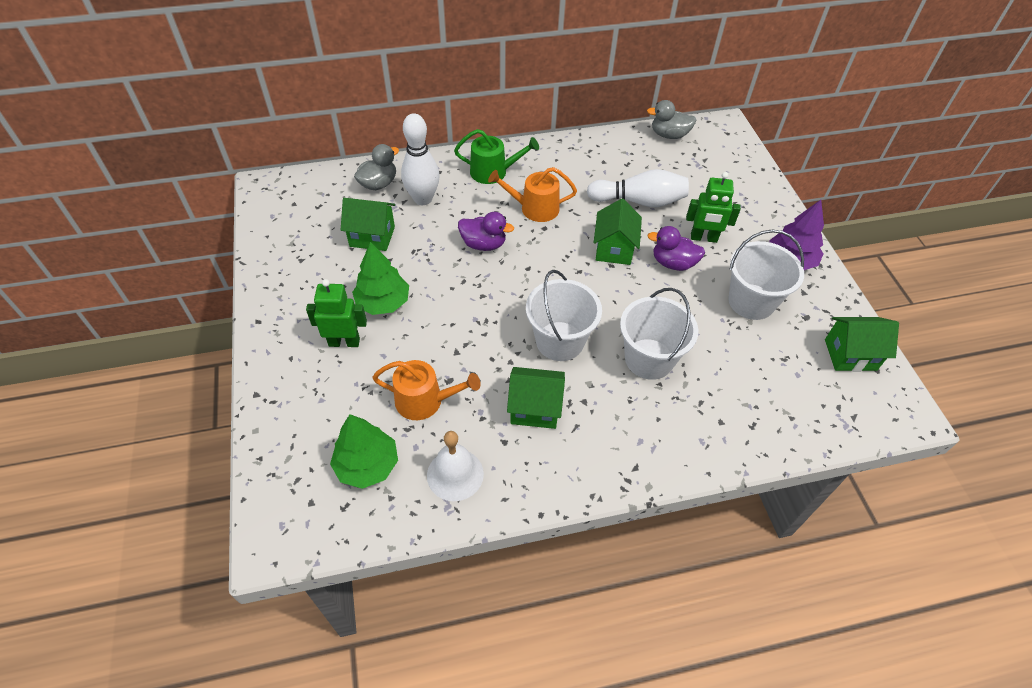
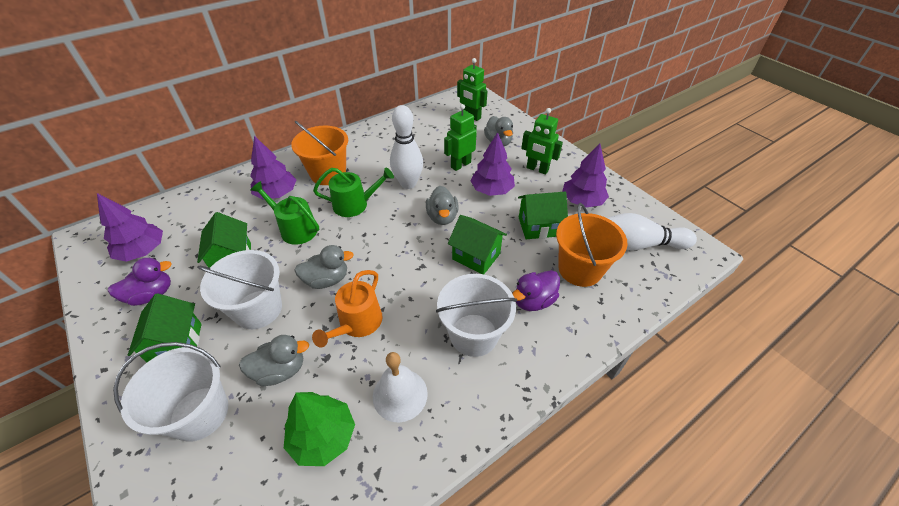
green robot: [306,279,367,347] [686,172,741,243] = 2 -> [444,104,477,171] [457,58,487,121] [521,108,563,175] = 3
green tree: [330,414,398,489] [352,242,409,315] = 2 -> [284,392,355,466] = 1
green watering can: [454,129,539,184] = 1 -> [250,181,319,245] [313,168,394,217] = 2
grey duck: [354,144,399,190] [647,100,696,139] = 2 -> [239,335,309,386] [294,245,354,289] [426,186,459,225] [484,116,513,146] = 4
orange bucket: none = 0 -> [291,121,348,185] [556,203,628,287] = 2
orange watering can: [372,360,481,420] [488,167,577,222] = 2 -> [312,270,382,347] = 1
purple tree: [769,200,824,270] = 1 -> [97,193,163,262] [250,136,297,200] [470,132,515,196] [562,143,609,208] = 4

